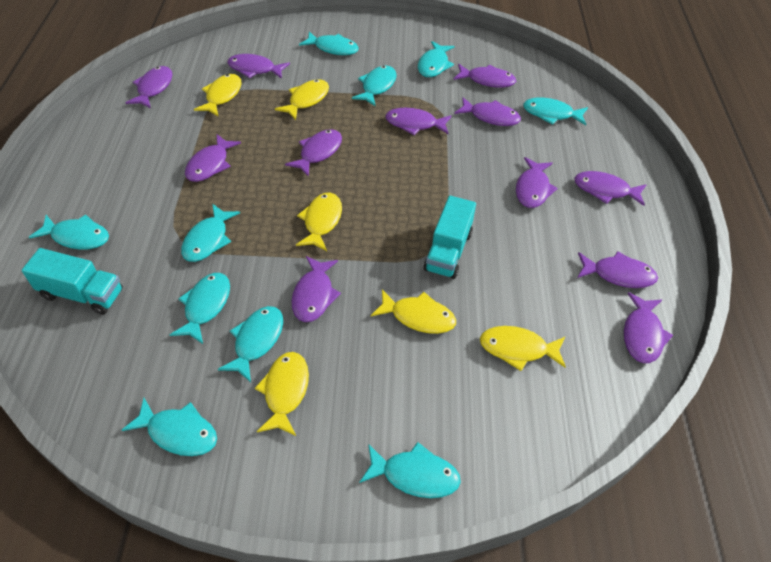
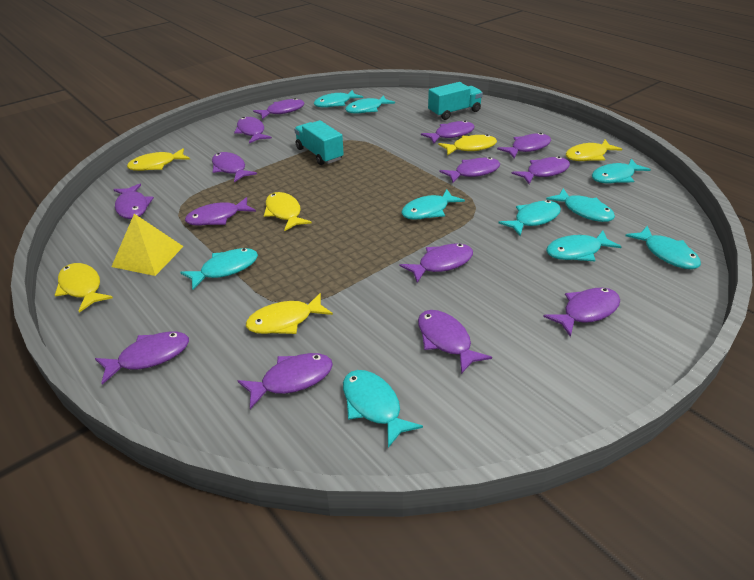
purple fish: [125,66,172,108] [185,134,241,182] [227,54,290,79] [285,129,342,177] [291,256,341,322] [385,108,452,135] [453,64,516,88] [454,97,521,126] [516,157,558,208] [574,171,647,206] [577,251,658,288] [624,292,673,363] = 12 -> [95,332,189,385] [113,184,154,219] [185,197,256,225] [212,152,257,182] [234,117,272,143] [237,353,333,409] [253,98,305,119] [400,244,473,283] [418,310,492,374] [421,121,475,144] [439,157,500,183] [497,133,551,158] [511,156,570,184] [543,288,620,337] = 14
yellow pyramid: none = 0 -> [111,214,184,276] = 1

